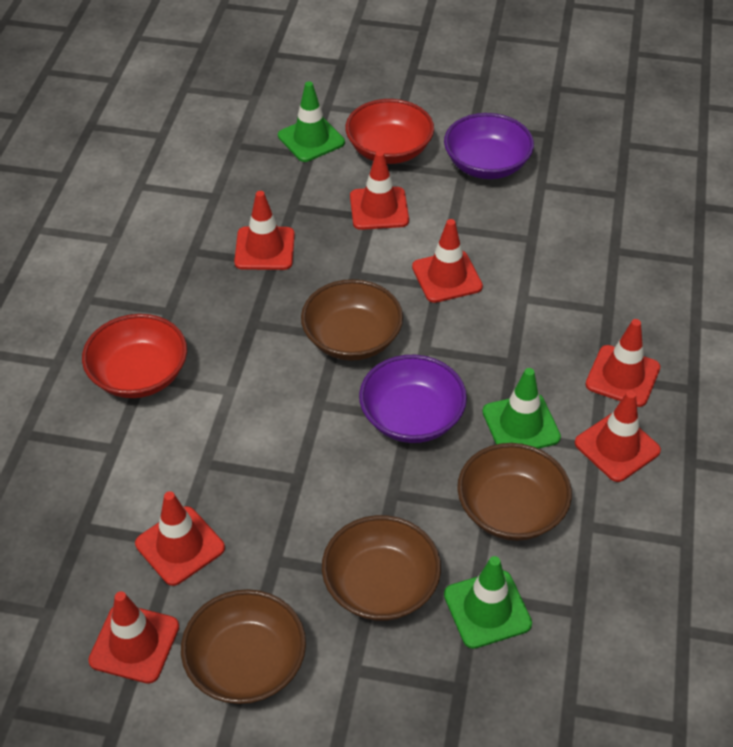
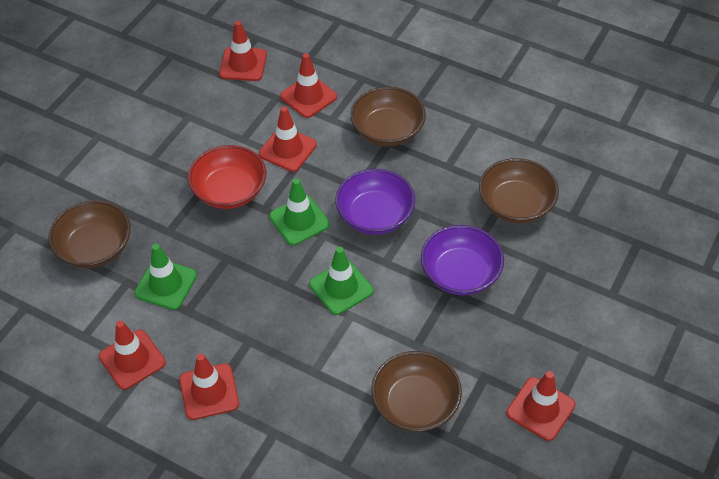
red bowl: [82,314,187,398] [345,99,434,164] = 2 -> [188,145,266,209] = 1
red traffic cone: [88,591,179,684] [135,491,225,586] [234,191,295,270] [350,151,409,230] [412,219,483,303] [575,391,661,482] [585,319,660,407] = 7 -> [99,321,166,390] [179,354,239,420] [219,21,267,81] [259,107,317,172] [280,53,337,118] [506,371,576,441] = 6

